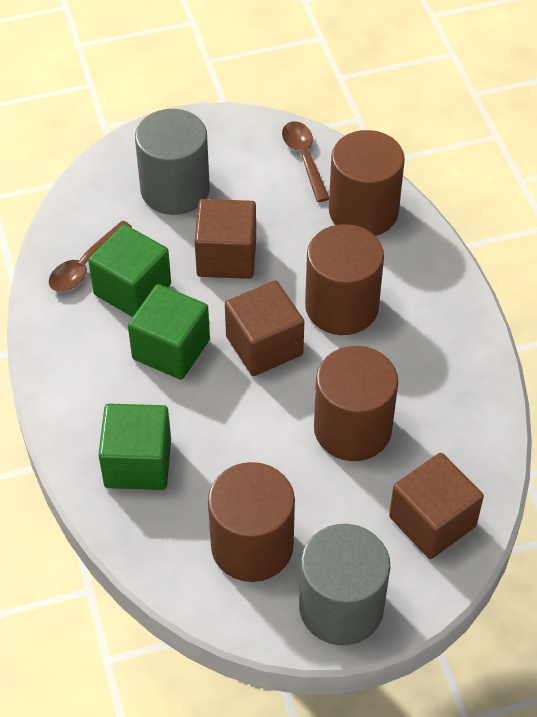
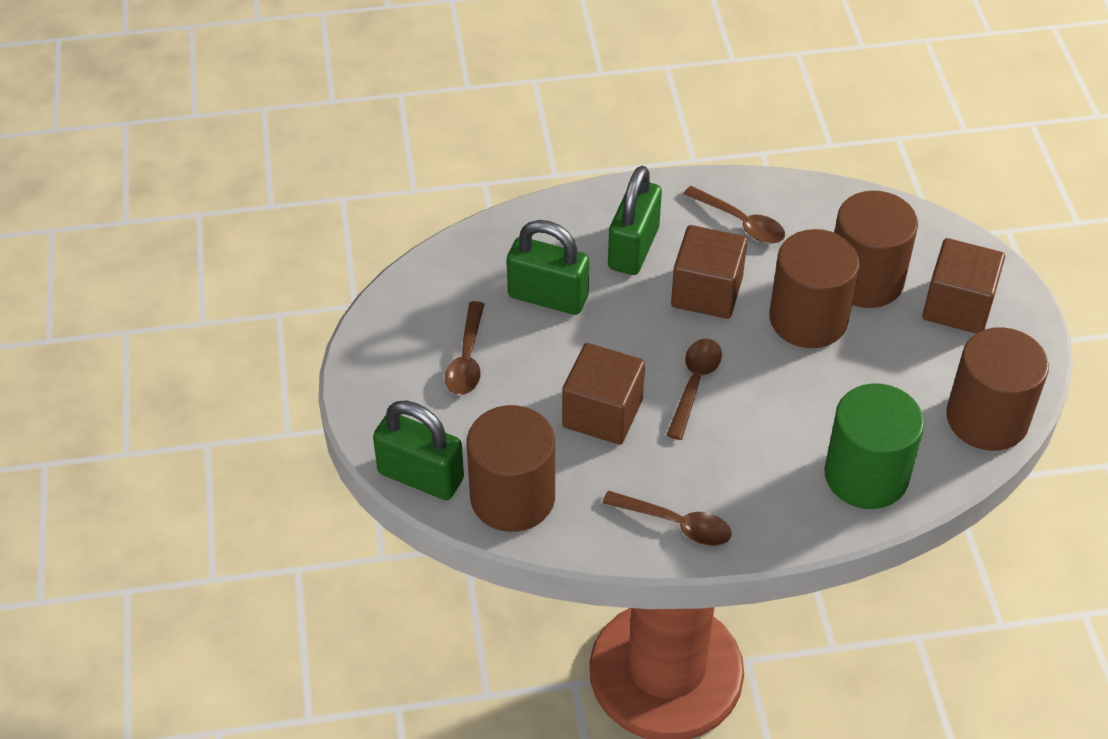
brown spoon: [49,221,132,291] [282,121,329,202] = 2 -> [445,301,484,395] [602,491,732,546] [667,339,722,440] [683,186,785,244] = 4
green cube: [88,224,171,317] [98,404,171,490] [128,284,210,380] = 3 -> none = 0
green cylinder: none = 0 -> [824,383,924,509] = 1
green padlock: none = 0 -> [373,400,464,500] [507,220,589,315] [608,166,662,275] = 3
grey cylinder: [135,109,210,215] [299,524,390,645] = 2 -> none = 0

